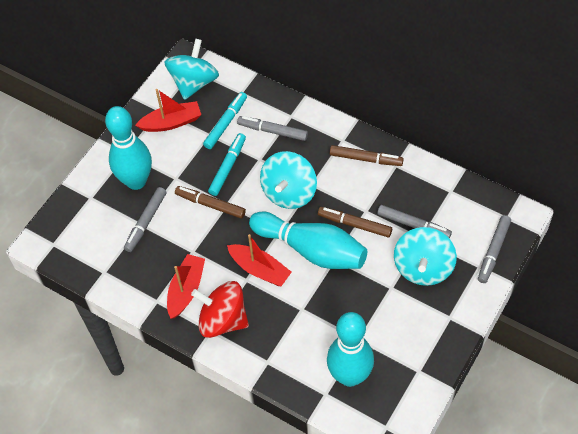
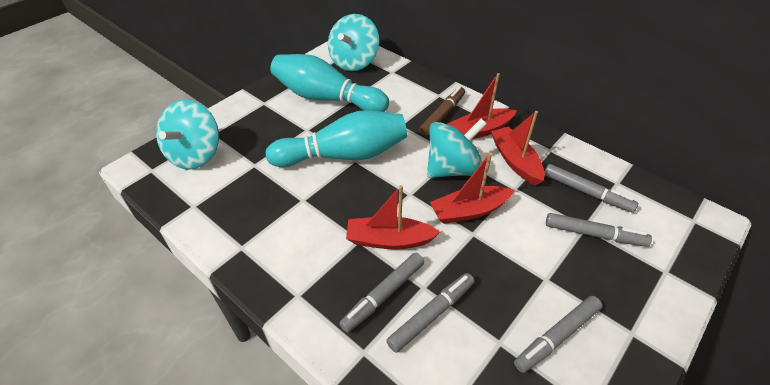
brown marker: [175,186,246,218] [318,207,392,237] [330,145,404,166] = 3 -> [419,86,465,136] = 1
grey marker: [124,187,167,252] [237,116,308,141] [377,205,452,239] [478,215,511,283] = 4 -> [339,253,424,333] [386,273,474,353] [514,296,602,373] [544,164,638,213] [546,213,652,247] = 5
red boat: [135,89,201,132] [167,254,205,319] [227,234,292,286] = 3 -> [346,185,441,250] [430,153,514,224] [447,73,517,139] [491,111,545,185] = 4
red spinning top: [191,281,249,338] = 1 -> none = 0
turquoise bowling pin: [105,106,152,190] [249,212,367,269] [327,312,374,387] = 3 -> [266,110,407,167] [270,54,389,112] = 2
turquoise marker: [203,92,247,149] [208,133,246,196] = 2 -> none = 0

